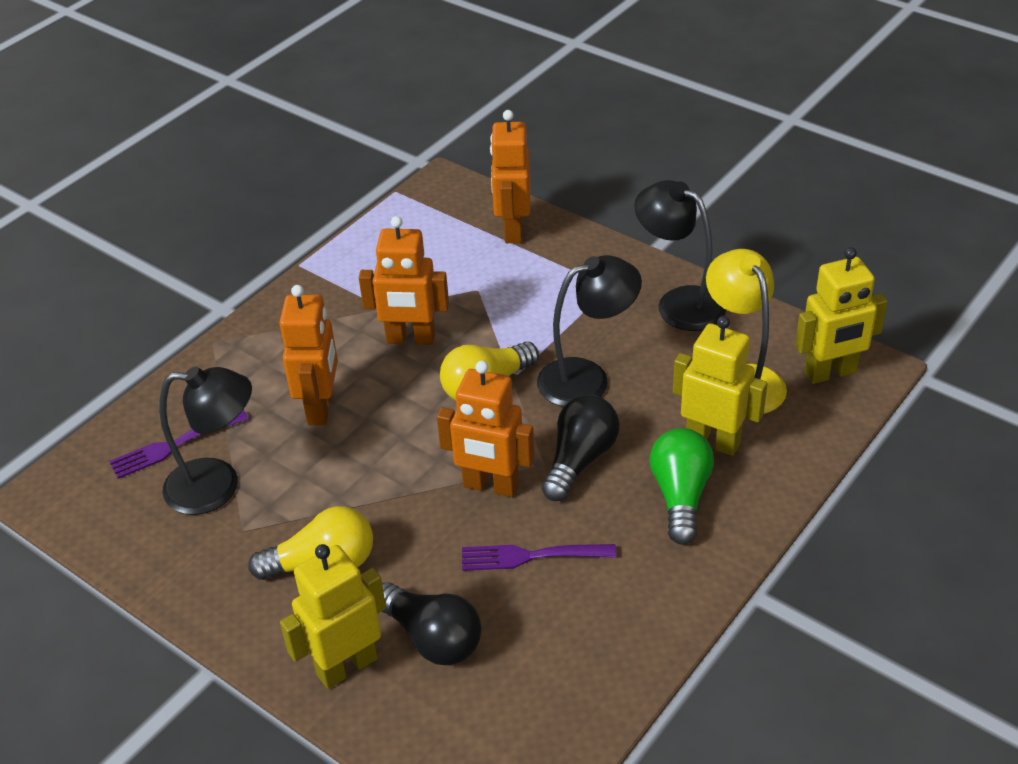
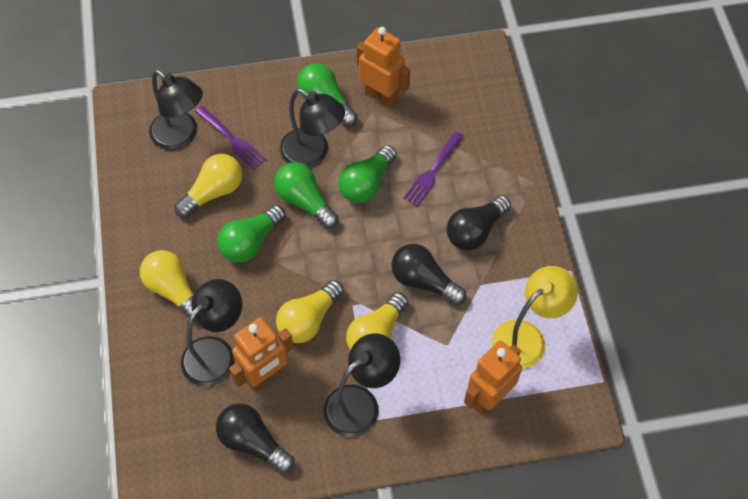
black lamp: [159,366,252,515] [537,255,642,407] [634,180,726,331] = 3 -> [149,70,203,150] [181,279,242,386] [280,88,345,168] [323,333,400,437] = 4
black light bulb: [382,582,481,665] [542,395,619,501] = 2 -> [216,403,295,473] [391,244,467,305] [446,195,511,251] = 3
green light bulb: [650,428,714,545] = 1 -> [217,205,286,263] [274,162,339,229] [297,63,358,126] [338,145,397,203] = 4
orange robot: [279,285,338,425] [359,216,449,345] [437,361,534,497] [490,110,531,243] = 4 -> [229,317,294,391] [357,27,411,108] [464,340,522,415] = 3
yellow light bulb: [248,506,373,580] [440,342,539,400] = 2 -> [140,250,196,321] [175,154,243,218] [276,280,344,343] [346,292,408,350] = 4
yellow robot: [280,544,386,689] [673,316,768,456] [795,247,888,384] = 3 -> none = 0

